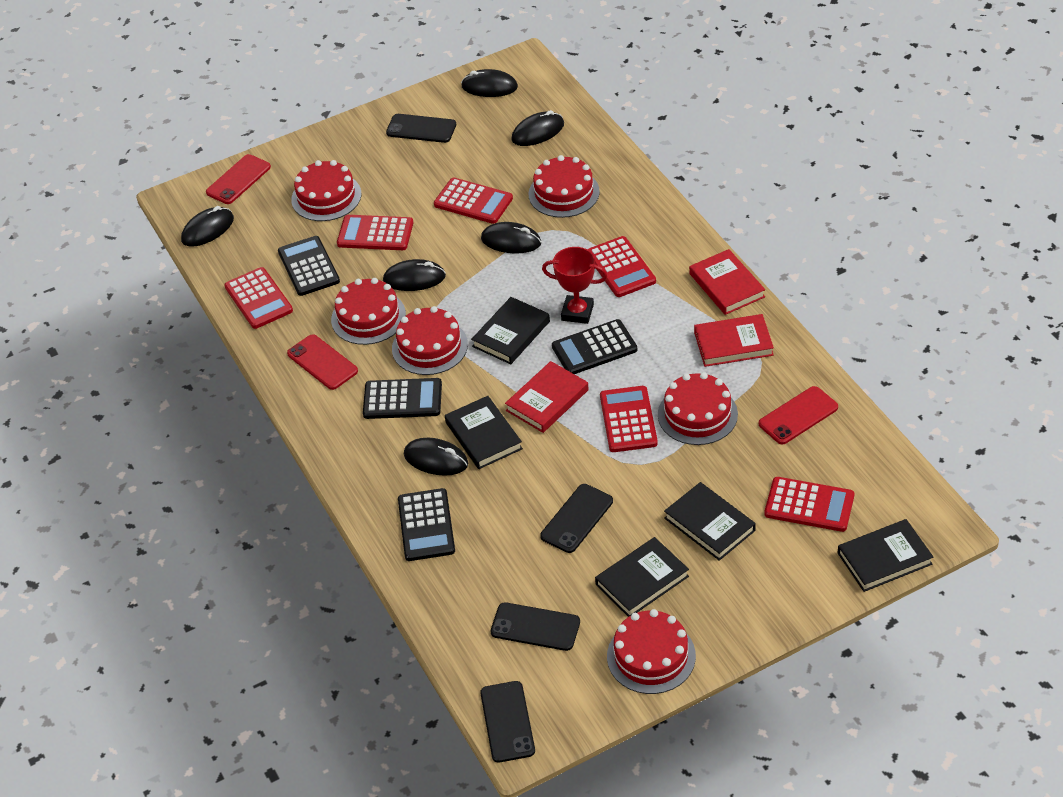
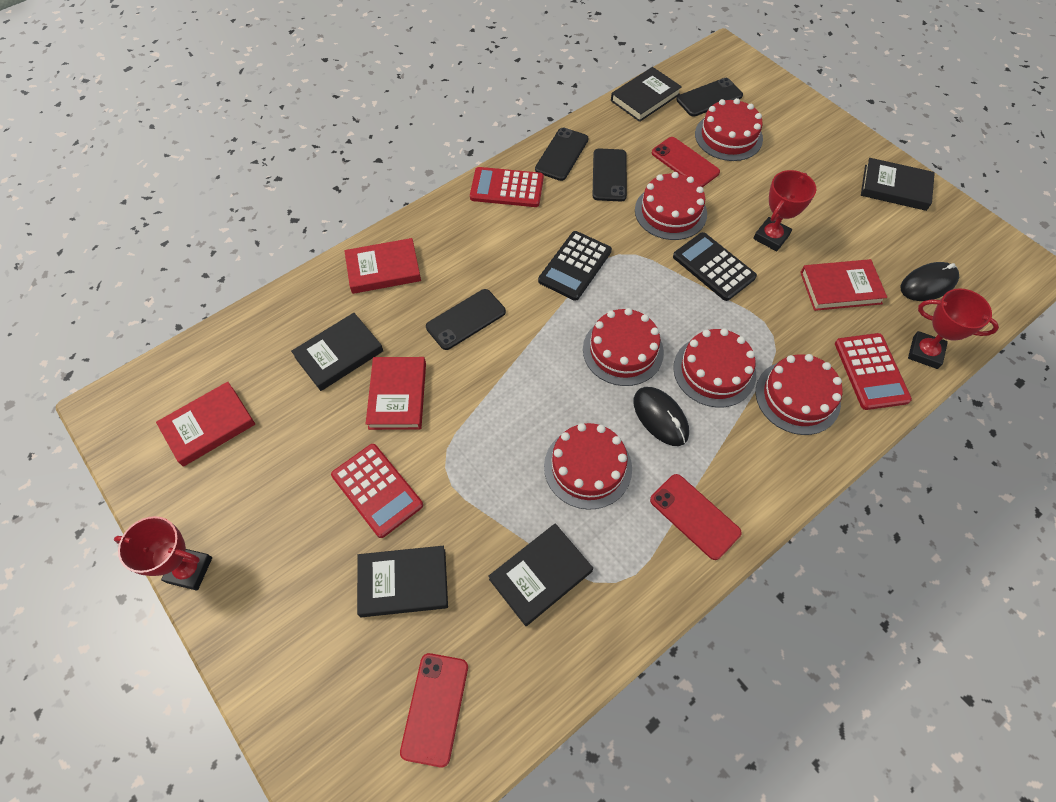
black calculator: [278,236,340,296] [363,378,442,419] [398,488,455,561] [552,319,637,374] = 4 -> [538,231,612,301] [673,232,757,301] = 2
black mouse: [181,206,234,247] [383,259,446,291] [404,438,468,476] [461,69,518,97] [481,222,541,254] [511,110,564,146] = 6 -> [633,387,689,446] [900,262,959,301] = 2
red book: [505,361,589,433] [689,249,765,315] [694,314,774,367] = 3 -> [156,382,255,467] [344,238,421,294] [366,357,426,430] [800,259,887,311] = 4
red calculator: [224,267,293,329] [337,215,413,250] [434,177,513,224] [587,236,656,297] [600,386,658,452] [764,477,854,532] = 6 -> [331,444,423,538] [470,167,544,207] [835,333,912,410] = 3
red trophy: [542,247,608,324] = 1 -> [114,516,212,591] [753,170,817,251] [908,288,999,369] = 3

